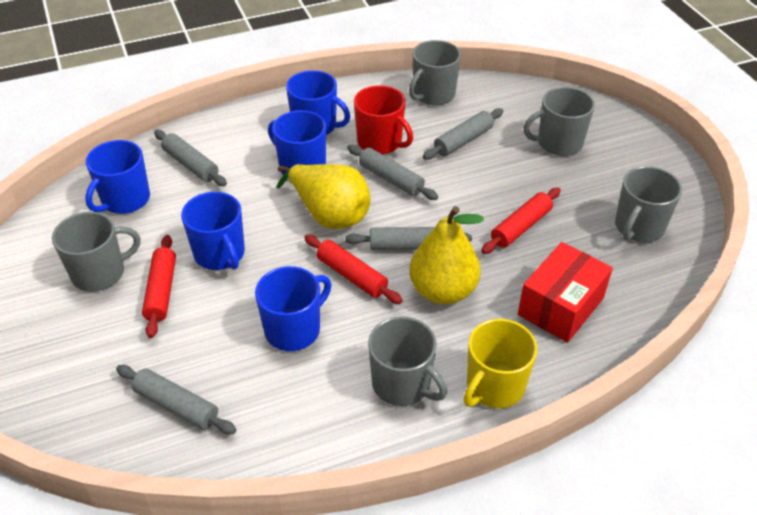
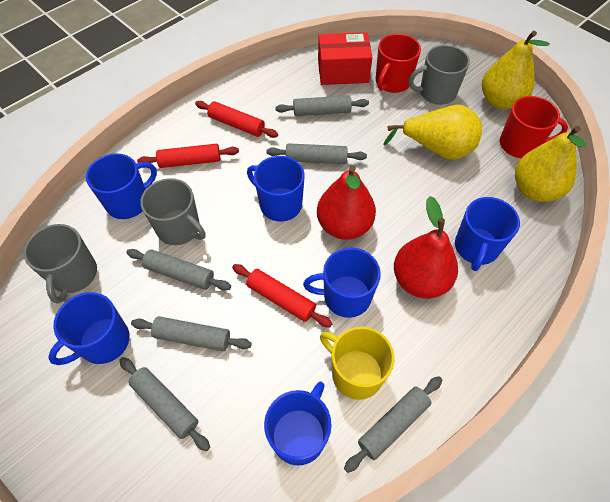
blue mug: [85,140,150,214] [181,192,245,270] [255,266,331,351] [268,110,326,179] [286,70,350,135] = 5 -> [48,292,130,365] [86,153,157,219] [247,156,305,221] [264,382,332,466] [303,247,381,318] [455,197,520,271] = 6
grey mug: [52,212,140,292] [368,316,447,406] [409,40,461,105] [523,87,595,156] [615,166,682,242] = 5 -> [24,224,97,303] [140,178,206,245] [409,45,470,105] = 3
grey rolling pin: [116,365,236,434] [154,130,227,186] [345,227,472,250] [347,145,438,200] [423,108,503,160] = 5 -> [119,357,210,451] [126,249,231,291] [131,316,252,351] [266,143,367,164] [275,95,369,116] [344,376,442,473] = 6
red mug: [354,85,413,154] = 1 -> [376,34,421,93] [500,96,568,158] = 2
red pear: none = 0 -> [317,165,376,240] [394,196,458,299] = 2
yellow pear: [277,164,371,229] [409,206,484,304] = 2 -> [383,105,482,160] [482,31,550,109] [515,126,586,202] = 3

